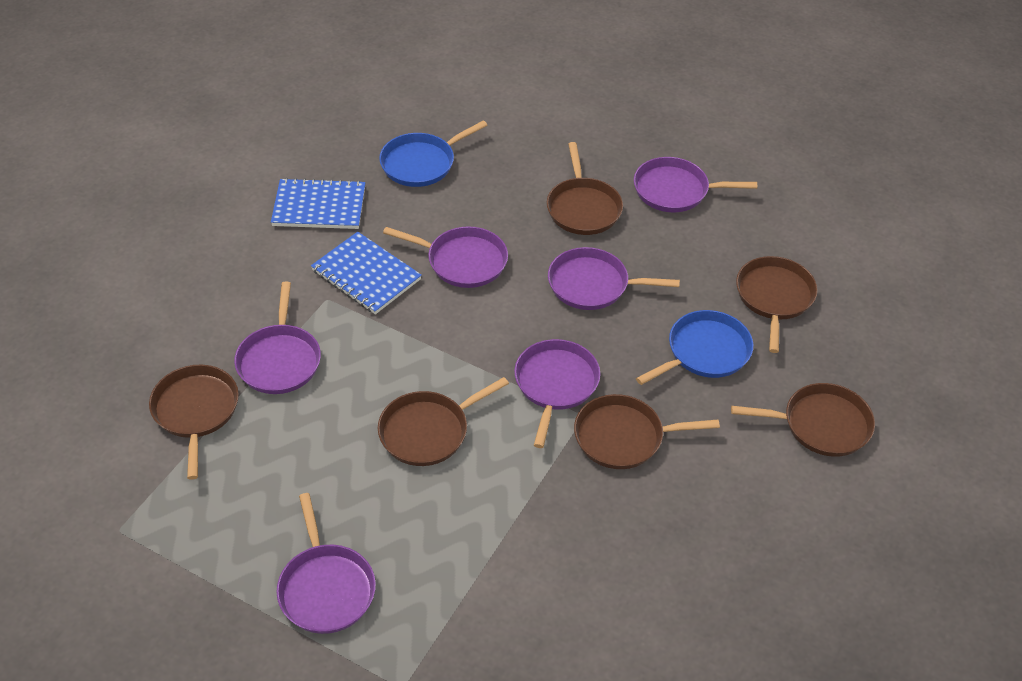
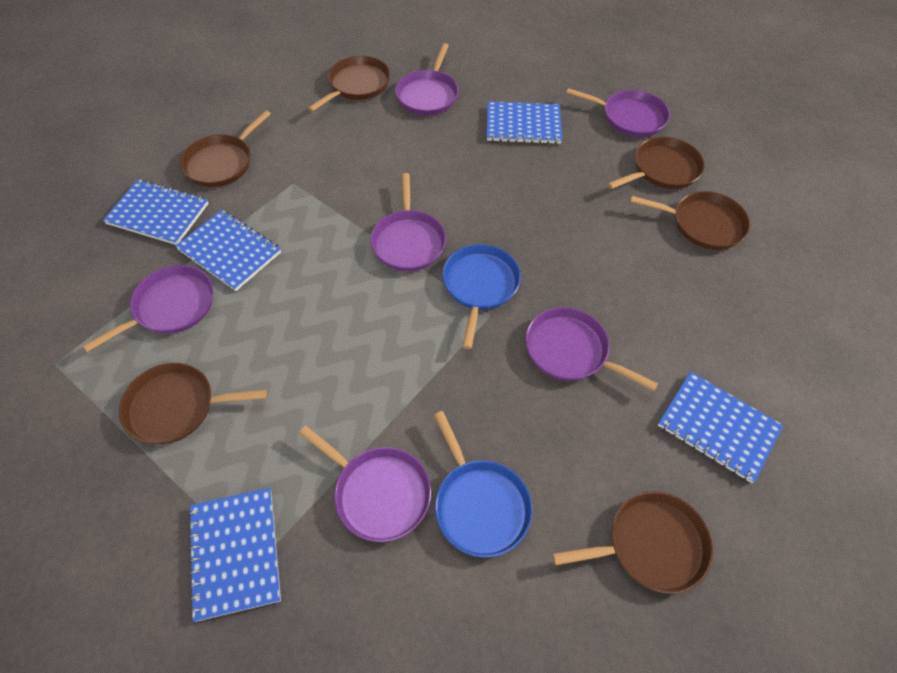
blue notebook: [271,178,365,229] [311,232,422,314] = 2 -> [103,179,209,245] [175,210,281,291] [188,488,281,622] [487,102,562,144] [658,372,784,483] = 5

